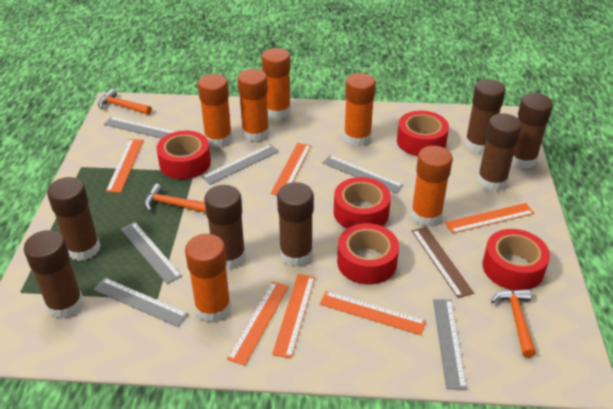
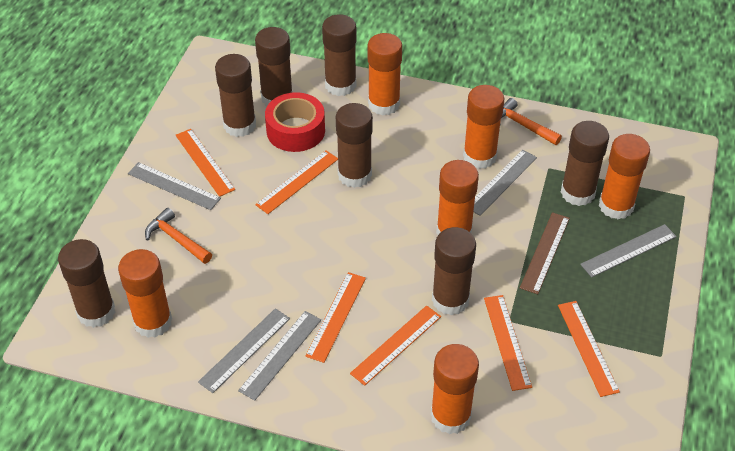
grey ruler: [93,278,189,327] [104,117,175,138] [120,222,182,284] [202,144,279,185] [322,155,403,194] [433,299,467,390] = 6 -> [128,162,221,210] [198,308,290,393] [238,311,321,401] [473,149,537,216] [580,224,677,277] = 5
orange hammer: [98,89,152,115] [144,184,206,213] [491,289,536,357] = 3 -> [145,208,212,264] [500,98,562,145] = 2
red tape: [156,131,211,179] [334,177,391,229] [337,223,399,285] [397,111,449,156] [482,229,550,290] = 5 -> [265,92,325,152] = 1

